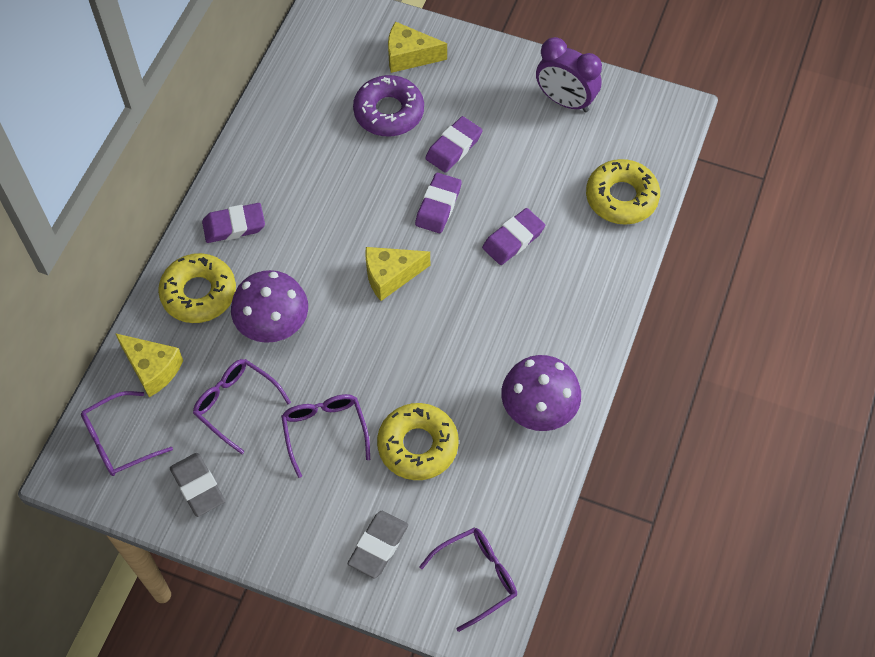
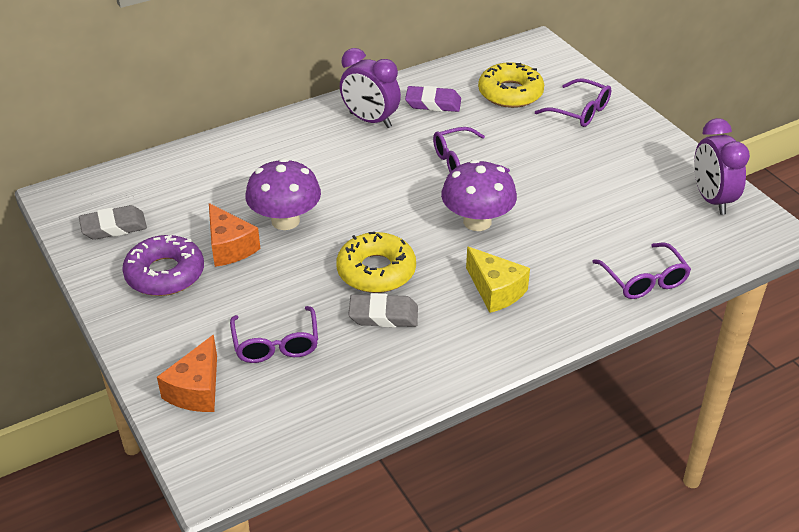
orange cheese: none = 0 -> [157,335,217,412] [209,203,260,267] = 2
purple clock: [536,37,602,112] = 1 -> [340,48,401,128] [694,118,750,215] = 2
purple eraser: [202,203,265,243] [415,173,462,233] [425,116,483,173] [482,208,545,265] = 4 -> [405,86,461,112] = 1
yellow cheese: [115,333,183,397] [365,247,430,301] [388,22,447,73] = 3 -> [466,247,530,313] = 1
yellow donut: [158,253,236,323] [377,403,459,480] [586,159,660,225] = 3 -> [336,232,416,293] [478,62,544,108] = 2

